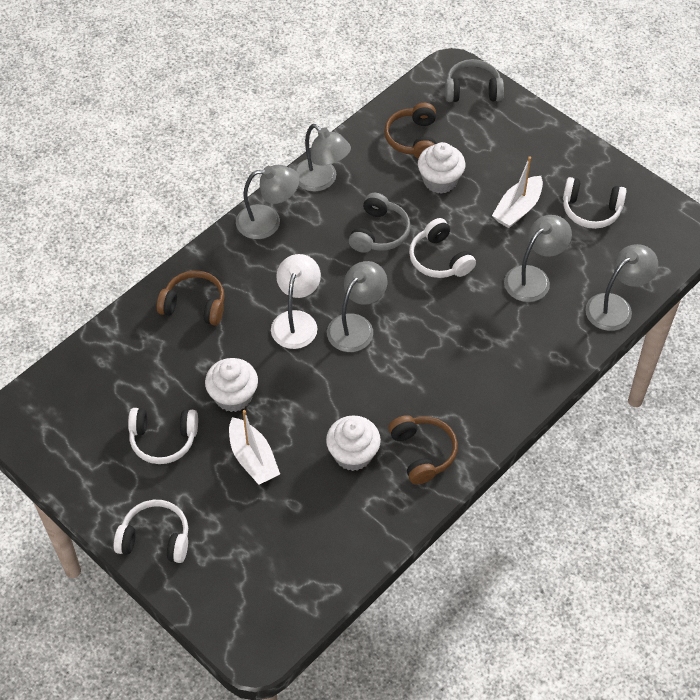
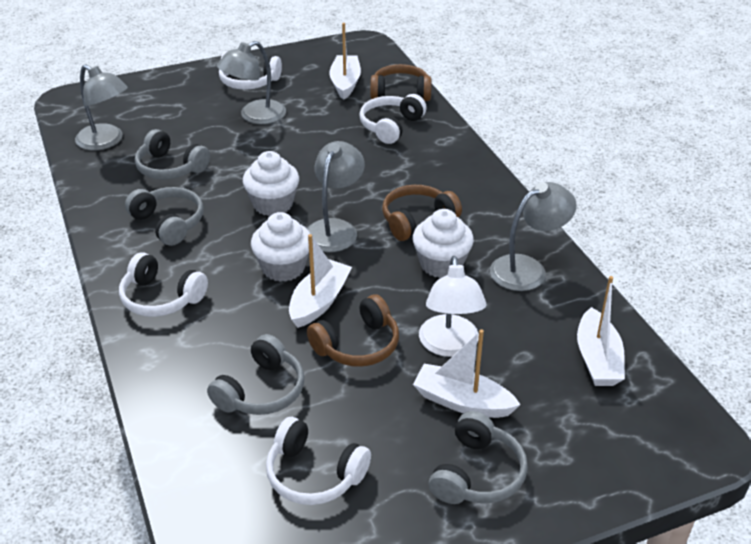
grey headphones: [349,193,411,253] [445,59,504,102] = 2 -> [125,187,204,246] [135,129,210,179] [207,334,304,415] [429,411,528,504] = 4
grey lamp: [236,165,299,239] [294,124,351,192] [327,261,387,352] [504,215,572,302] [585,244,658,331] = 5 -> [75,64,128,150] [217,41,286,124] [307,141,365,252] [490,182,577,291] = 4
white boat: [229,410,280,485] [492,156,543,228] = 2 -> [289,234,352,328] [329,23,361,100] [413,329,521,418] [577,276,625,386] = 4

